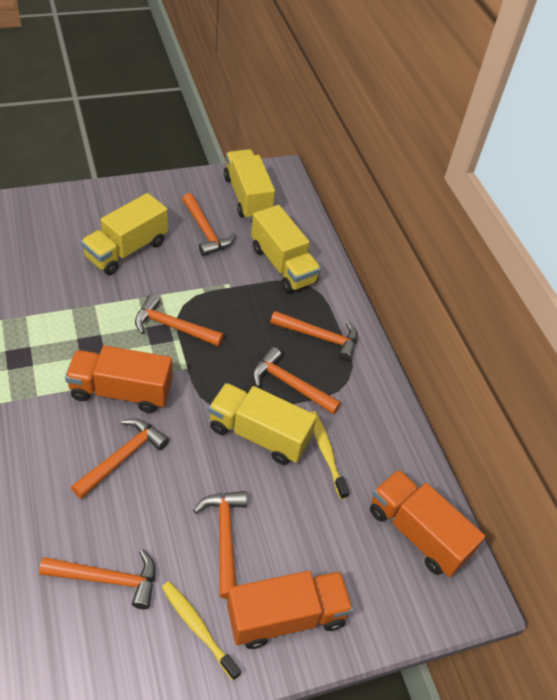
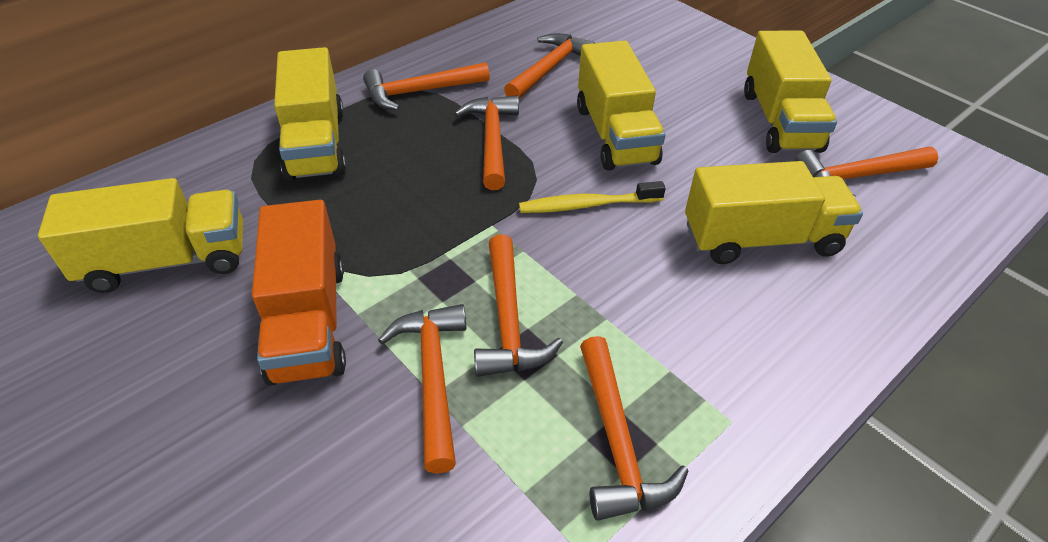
orange truck: [65,345,173,413] [227,571,353,649] [370,469,485,577] = 3 -> [252,200,346,386] = 1
yellow toothbrush: [162,581,241,680] [311,411,350,499] = 2 -> [519,181,666,213] = 1
yellow truck: [81,193,168,275] [208,383,317,465] [224,149,275,220] [251,205,321,293] = 4 -> [38,178,243,293] [274,47,346,181] [577,41,665,171] [685,161,863,264] [744,31,837,153] = 5

